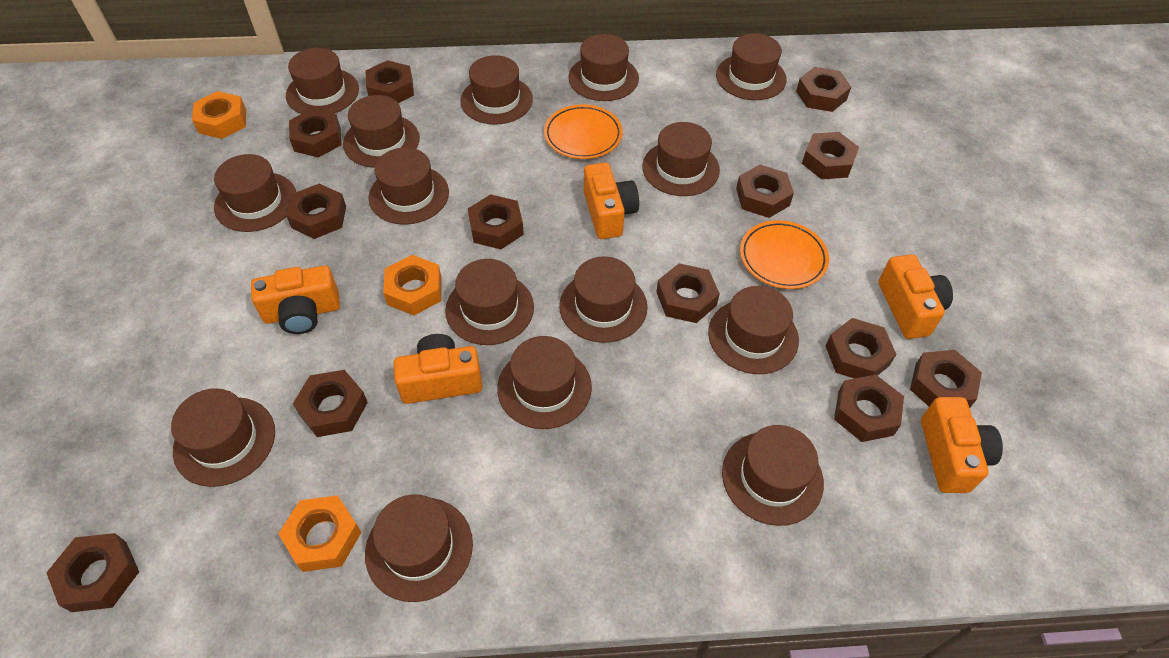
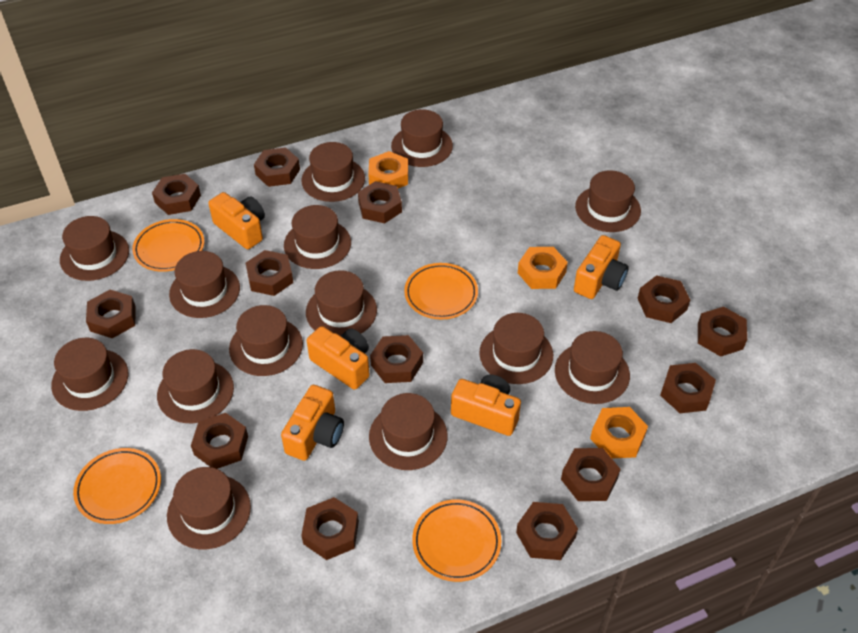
brown hat: [171,388,275,487] [214,154,296,232] [286,48,359,114] [343,95,420,168] [365,494,473,602] [368,148,449,225] [445,259,534,345] [460,55,533,125] [497,336,592,429] [559,256,648,343] [568,34,639,101] [642,122,720,196] [708,286,799,374] [716,33,787,100] [722,425,824,526] = 15 -> [51,338,128,411] [60,216,129,281] [157,349,234,423] [167,467,251,549] [169,251,240,318] [229,305,303,376] [284,205,351,269] [301,142,365,202] [306,270,377,336] [369,393,448,470] [391,109,453,167] [480,313,553,384] [555,331,630,404] [575,170,641,232] = 14
orange plate: [544,104,623,159] [740,220,829,289] = 2 -> [73,448,161,524] [132,219,204,272] [404,263,478,319] [412,499,501,582] = 4

